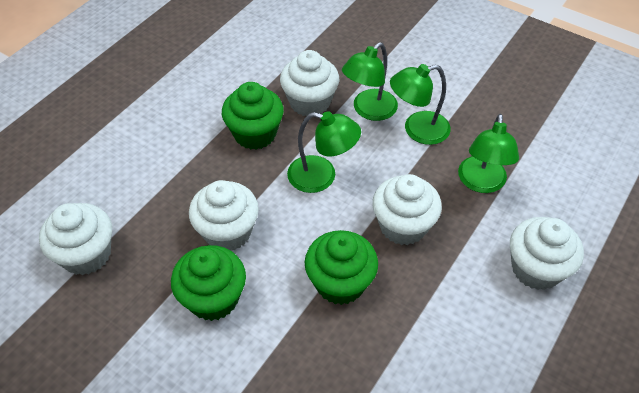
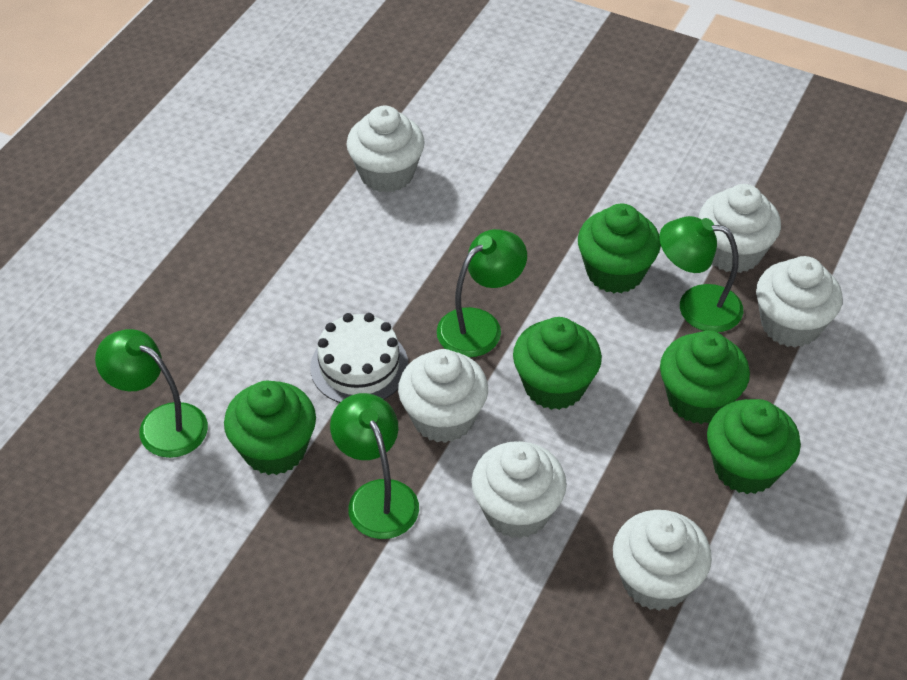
green cupcake: [171,245,246,321] [222,82,284,150] [305,230,378,305] = 3 -> [224,381,316,475] [513,317,602,410] [578,204,661,293] [660,331,750,424] [707,399,801,494] = 5
white cake: none = 0 -> [310,313,408,403] = 1
white cupcake: [39,203,112,275] [189,180,259,250] [280,50,339,116] [372,174,442,245] [510,217,584,290] = 5 -> [346,106,425,193] [398,349,488,443] [471,441,567,539] [613,510,712,611] [699,184,781,273] [756,256,843,347] = 6

